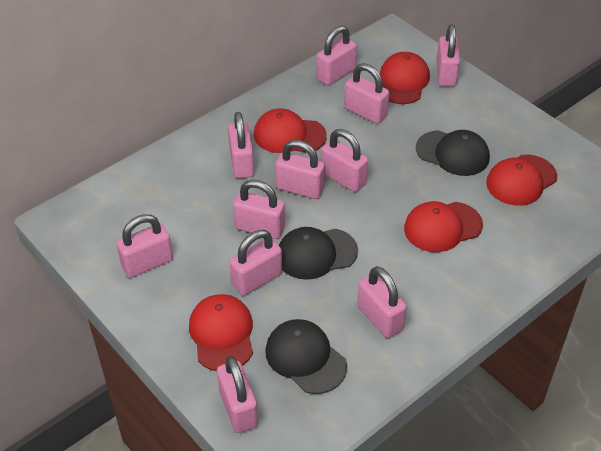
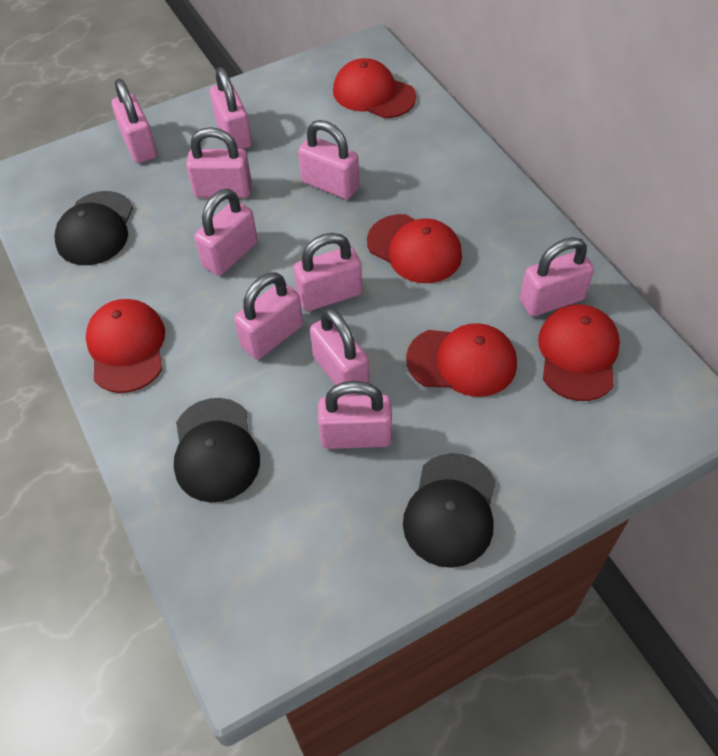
pink padlock: [116,214,173,278] [217,356,258,433] [228,112,254,179] [229,230,282,296] [233,180,285,239] [275,140,325,199] [316,26,357,86] [321,129,368,192] [344,63,390,124] [357,266,407,338] [436,24,460,87] = 11 -> [112,79,157,163] [186,127,252,198] [194,189,258,276] [210,67,252,149] [234,272,303,359] [294,233,362,311] [298,120,359,199] [310,307,369,396] [318,381,392,449] [520,237,594,316] = 10

